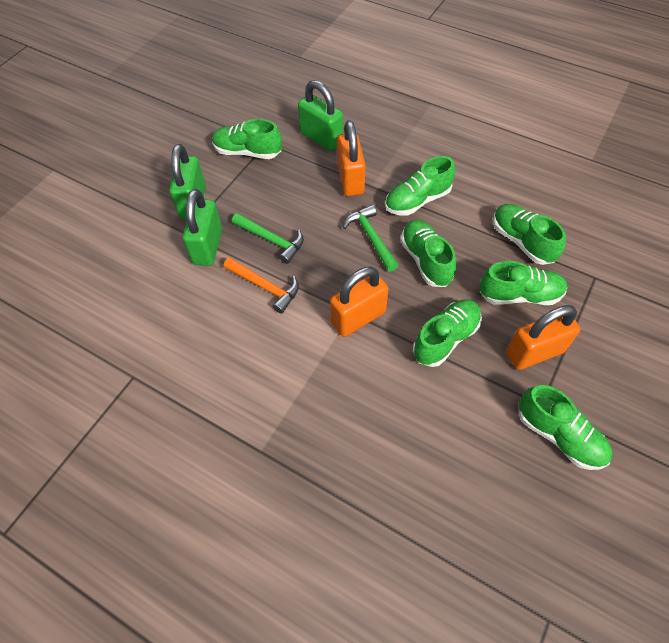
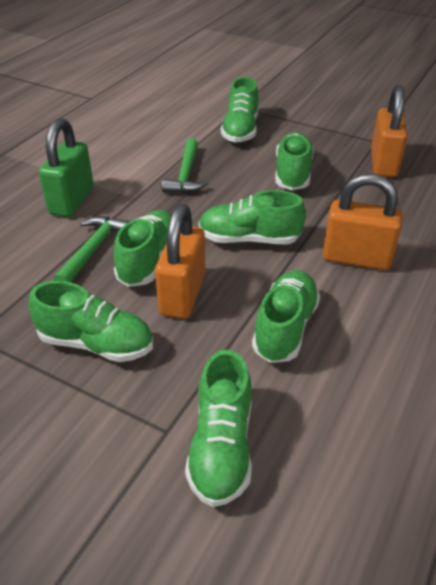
green padlock: [169,144,206,219] [182,189,222,266] [298,80,343,151] = 3 -> [39,118,94,217] = 1
orange hammer: [223,257,299,314] = 1 -> none = 0

